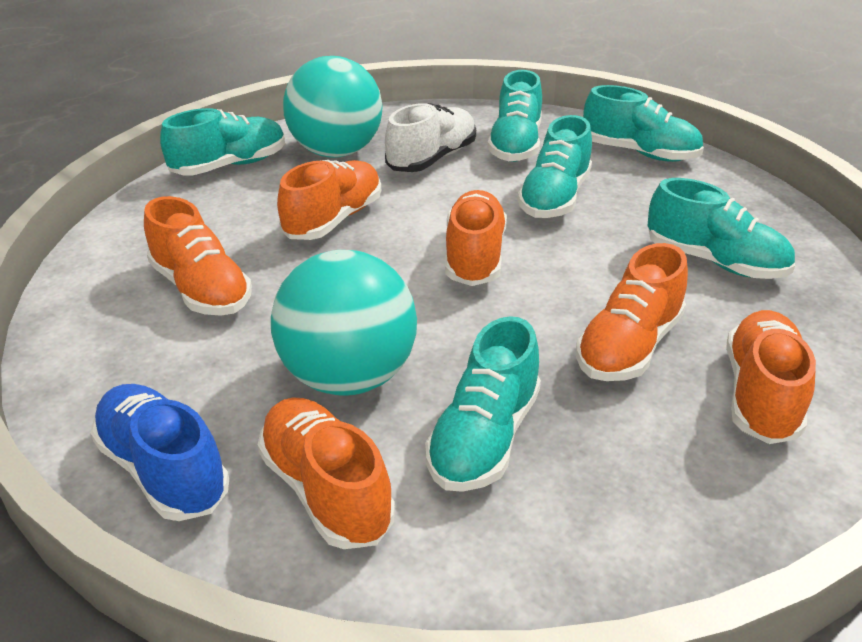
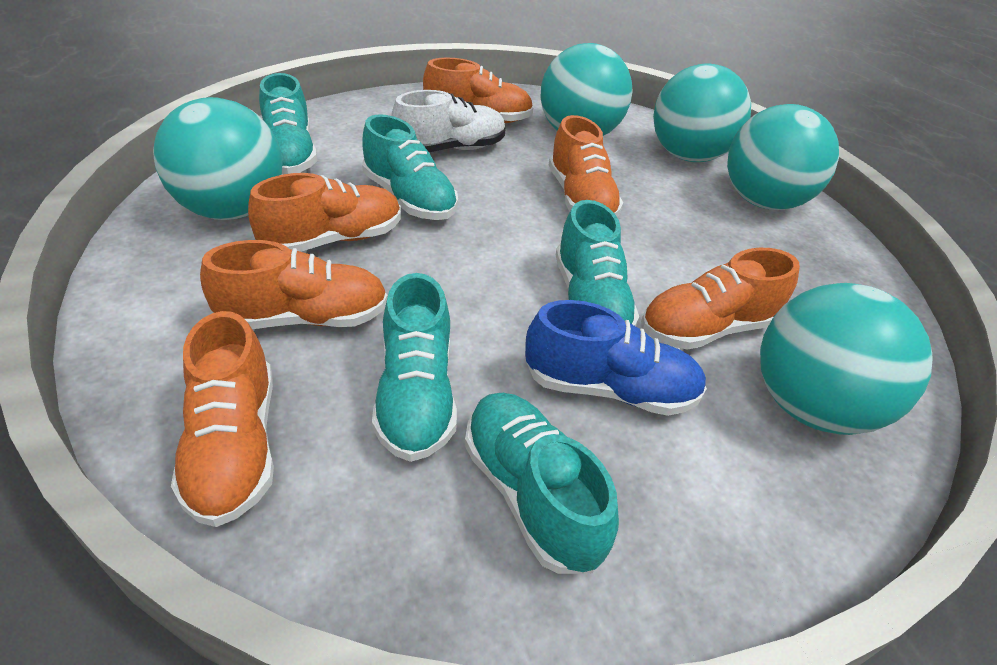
turquoise ball: [271,250,417,396] [283,56,383,158] = 2 -> [153,97,283,220] [541,43,633,136] [653,64,751,162] [727,104,839,210] [760,283,932,435] = 5
turquoise shoe: [160,108,285,176] [425,316,541,492] [487,70,542,162] [517,115,592,218] [583,85,704,162] [648,178,795,279] = 6 -> [259,73,317,174] [362,114,458,220] [372,273,457,462] [465,393,619,574] [556,200,639,326] = 5

